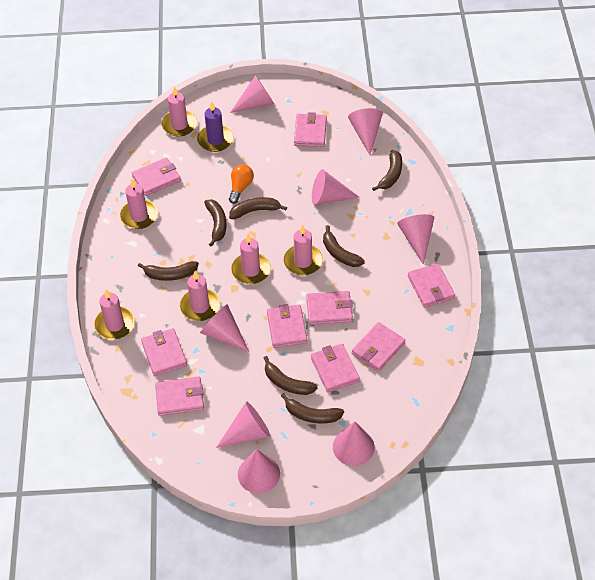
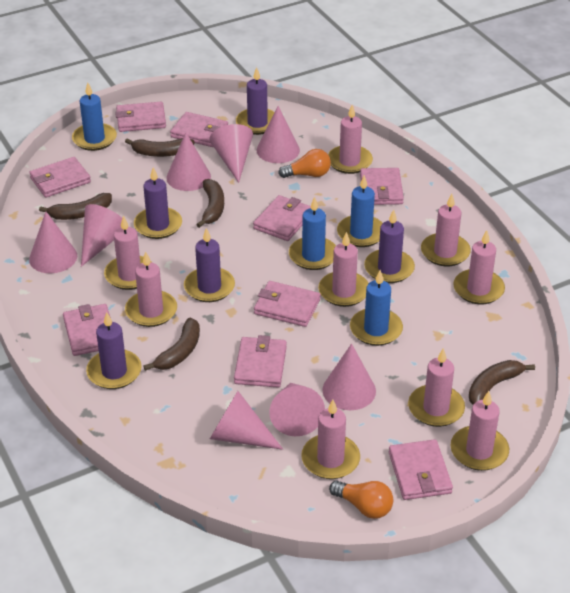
blue candle: none = 0 -> [72,83,117,151] [289,197,336,270] [337,175,383,247] [350,270,403,346] = 4
brown banana: [138,261,199,281] [204,200,226,247] [229,197,287,219] [264,356,318,395] [281,393,344,424] [323,225,365,267] [372,150,402,191] = 7 -> [39,193,112,220] [125,138,195,157] [143,318,200,371] [196,179,224,228] [469,360,535,405] = 5
orange light bulb: [229,164,254,204] = 1 -> [278,149,331,178] [329,480,393,519] = 2
pink candle: [94,289,135,339] [120,179,158,229] [161,86,197,136] [180,271,220,321] [231,234,271,284] [284,225,323,275] = 6 -> [104,216,151,290] [125,251,177,327] [301,400,360,479] [318,232,369,307] [328,105,373,174] [408,348,465,427] [421,194,471,266] [451,391,509,471] [453,230,505,304] = 9
purple candle: [197,101,233,152] = 1 -> [86,312,142,389] [134,167,182,239] [184,228,235,302] [236,67,274,135] [364,209,415,283] = 5

